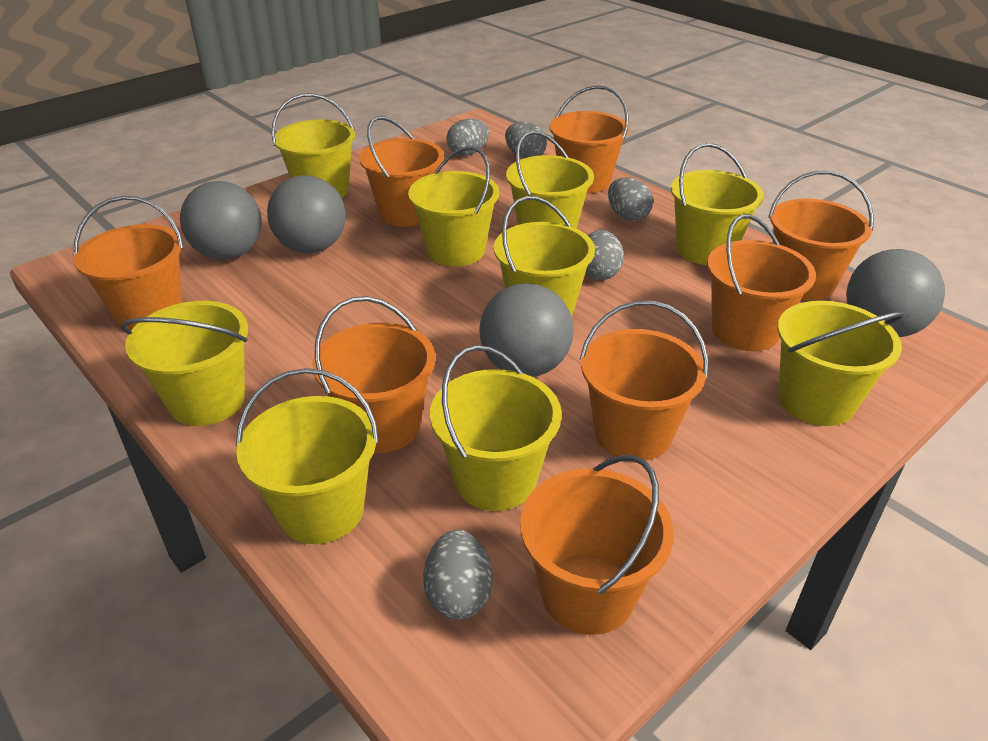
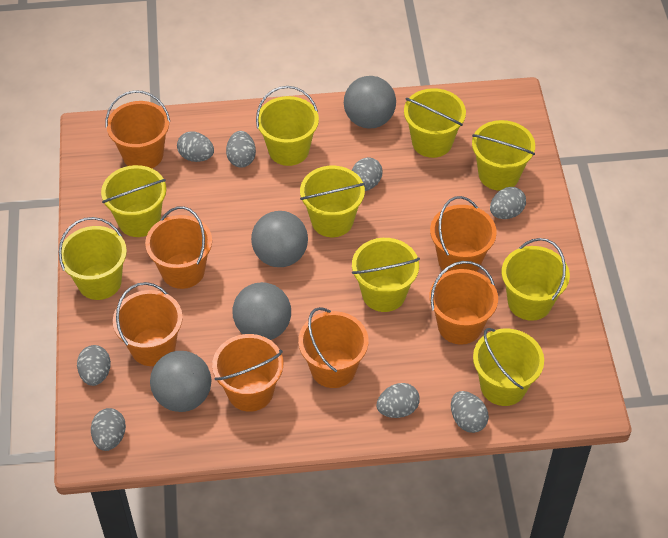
grey egg: [423,530,493,619] [447,119,489,156] [505,122,547,159] [585,230,624,280] [608,177,653,221] = 5 -> [77,345,111,386] [91,408,126,451] [177,131,214,162] [226,131,256,168] [352,157,383,191] [376,383,420,418] [451,391,489,433] [490,187,526,219] = 8
orange bucket: [74,196,184,331] [312,296,435,453] [359,116,444,227] [520,455,674,635] [549,85,629,193] [580,301,708,461] [707,214,816,351] [768,170,874,300] = 8 -> [105,90,170,168] [113,282,183,366] [145,206,212,289] [212,334,283,412] [298,307,368,388] [429,261,498,345] [430,196,497,273] = 7

